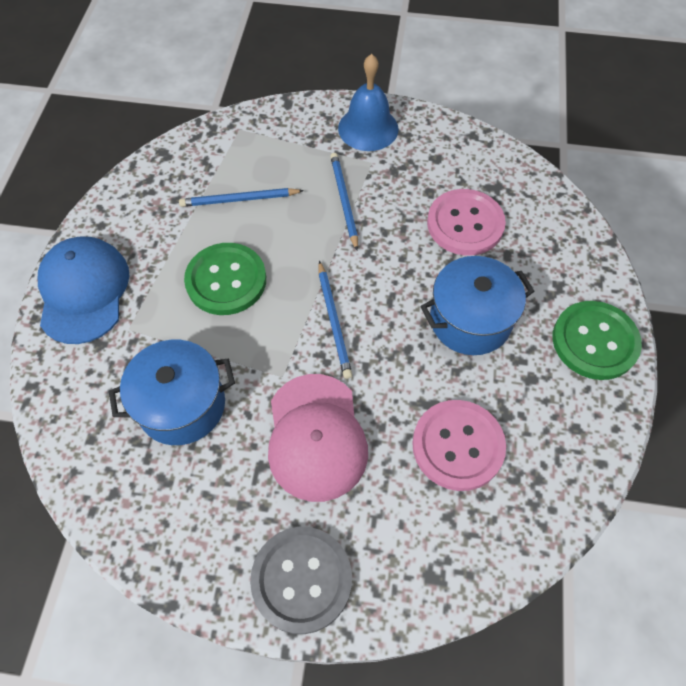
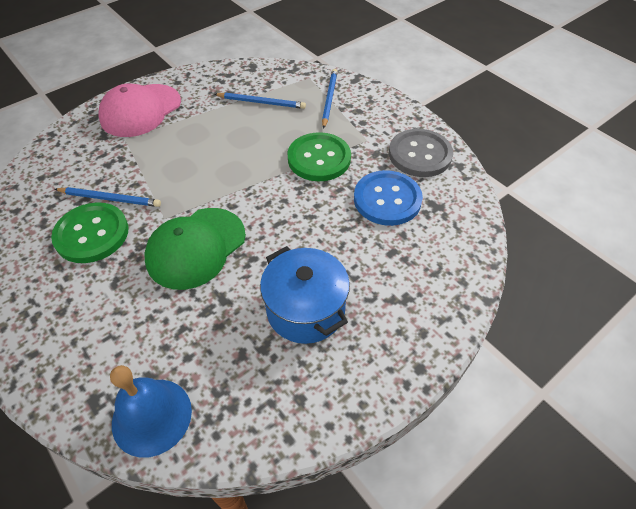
blue button: none = 0 -> [354,170,423,226] = 1
blue cap: [38,237,129,344] = 1 -> none = 0
blue pot: [109,340,235,445] [420,256,534,355] = 2 -> [260,246,350,344] = 1
green cap: none = 0 -> [144,208,246,290] = 1
pink button: [412,400,506,491] [427,189,506,256] = 2 -> none = 0

